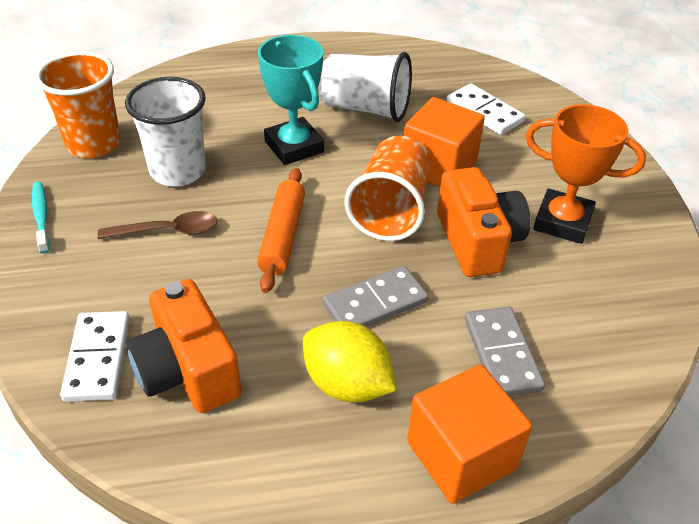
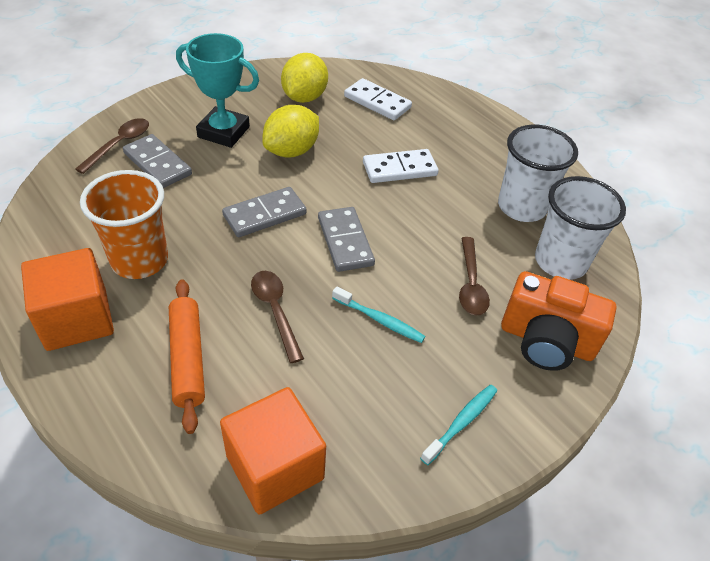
brown spoon: [98,211,218,239] = 1 -> [75,118,149,174] [251,271,304,363] [459,237,490,316] = 3
grey domino: [323,266,429,327] [465,306,545,396] = 2 -> [123,134,192,188] [222,187,307,237] [318,207,375,272] = 3
orange camera: [126,279,242,413] [437,167,531,277] = 2 -> [501,271,617,371] = 1
orange cup: [35,51,121,158] [344,136,431,241] = 2 -> [80,170,168,279] = 1
orange trophy: [526,104,646,244] = 1 -> none = 0
turquoise toothbrush: [32,181,50,254] = 1 -> [332,286,426,343] [420,385,497,465] = 2
yellow lemon: [303,321,396,403] = 1 -> [262,105,319,158] [281,53,328,103] = 2

